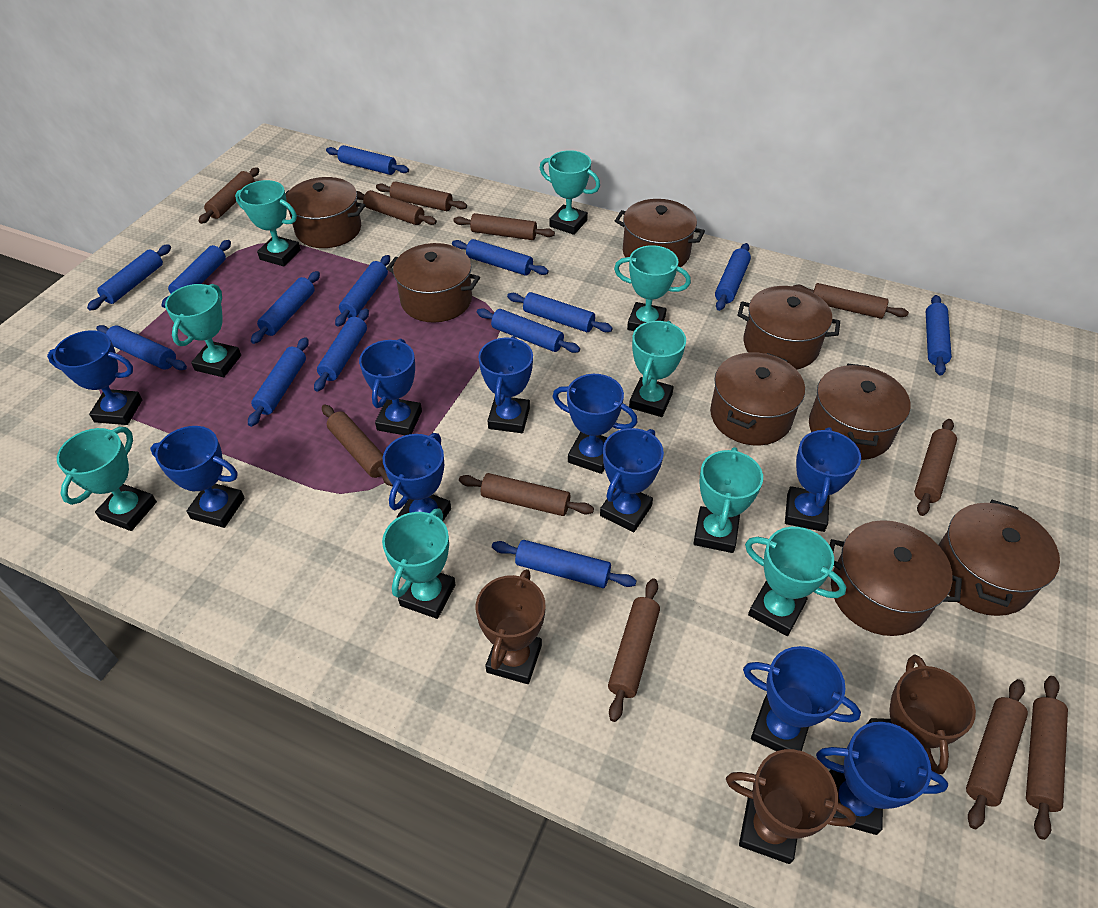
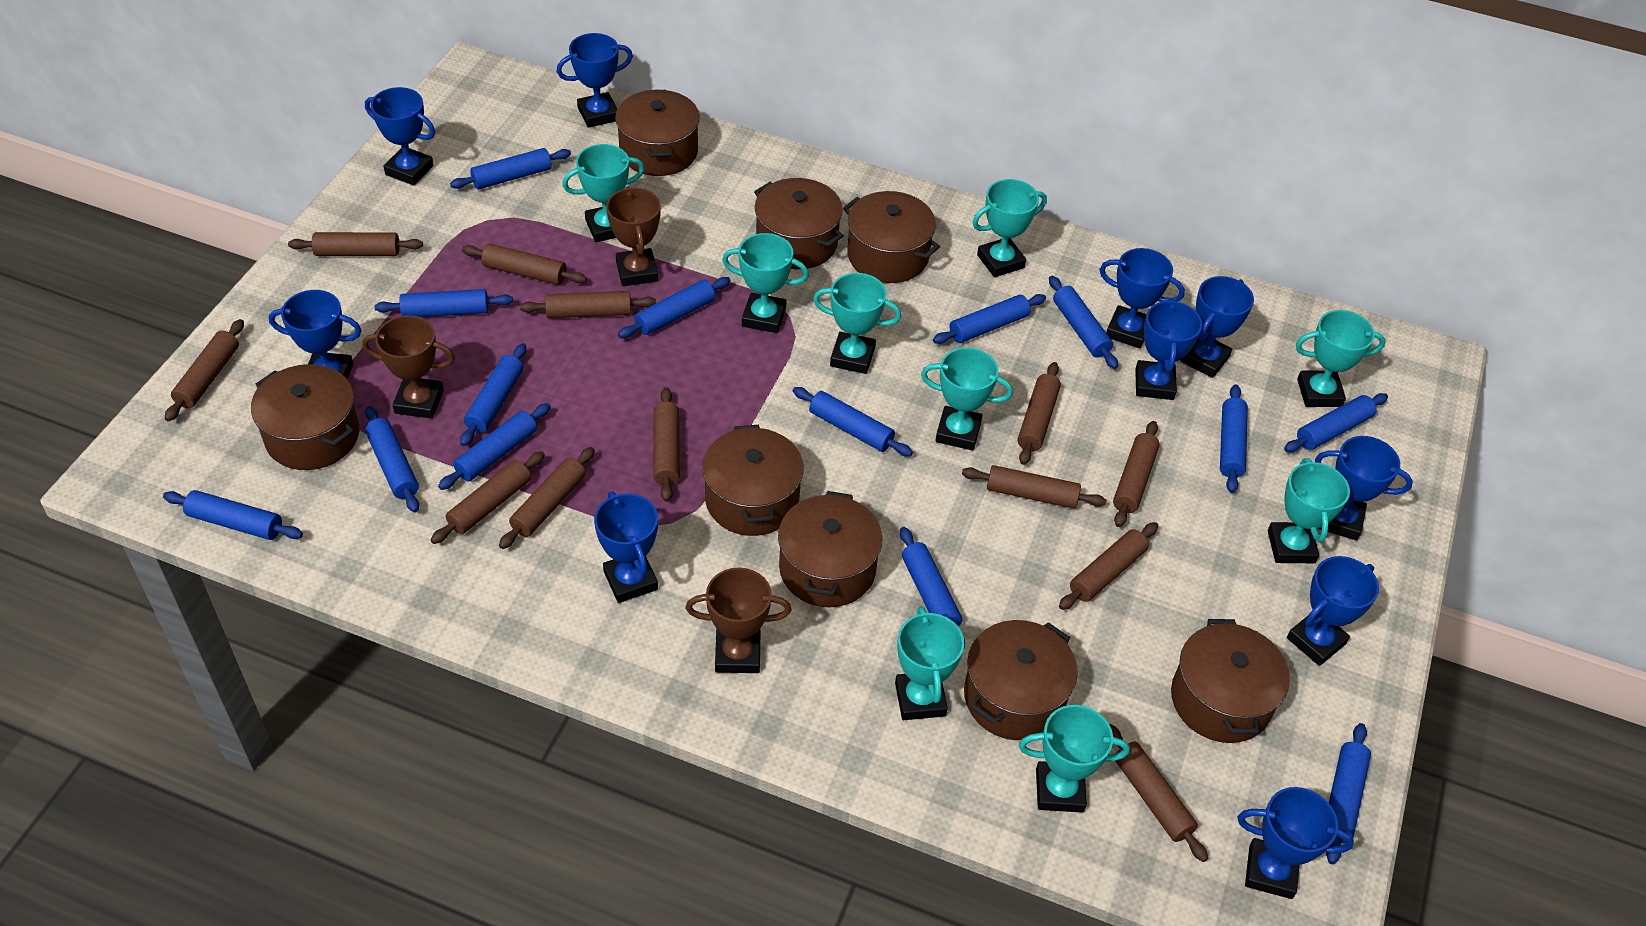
brown rolling pin: [199,167,259,224] [322,405,393,487] [357,190,437,225] [376,181,467,211] [453,213,555,240] [459,473,594,516] [608,578,660,722] [793,283,909,319] [914,419,957,516] [966,679,1028,829] [1026,676,1068,840] = 11 -> [165,319,244,422] [288,232,423,256] [431,451,545,544] [462,244,587,285] [499,447,595,549] [520,291,656,318] [653,387,680,502] [962,465,1106,509] [1018,362,1061,465] [1059,522,1158,610] [1109,724,1208,862] [1113,421,1160,527] = 12

